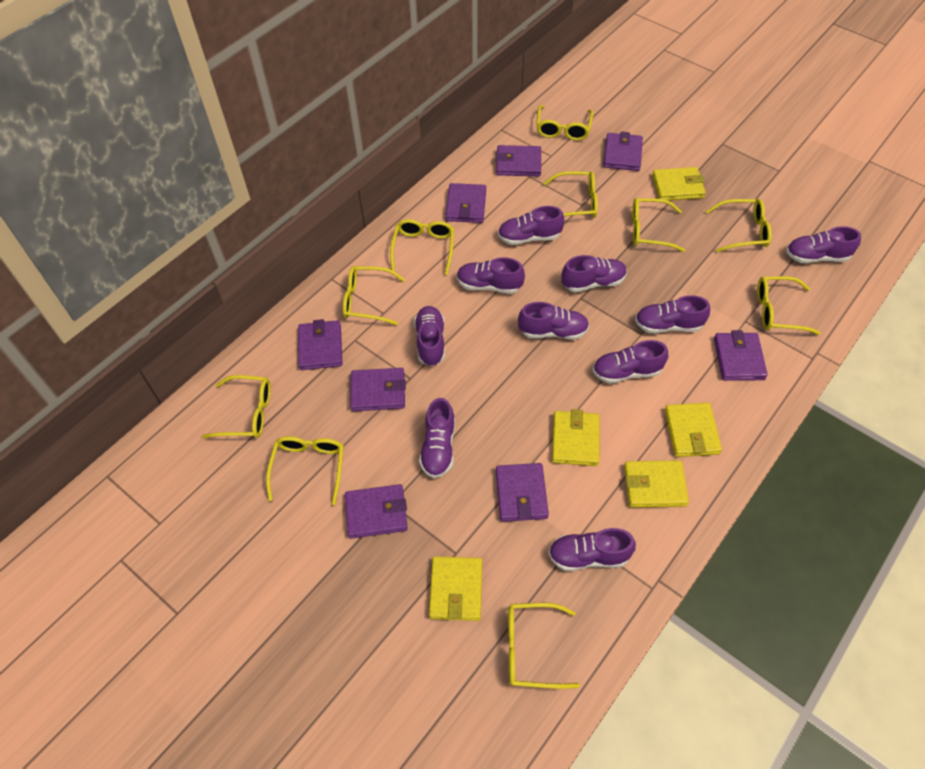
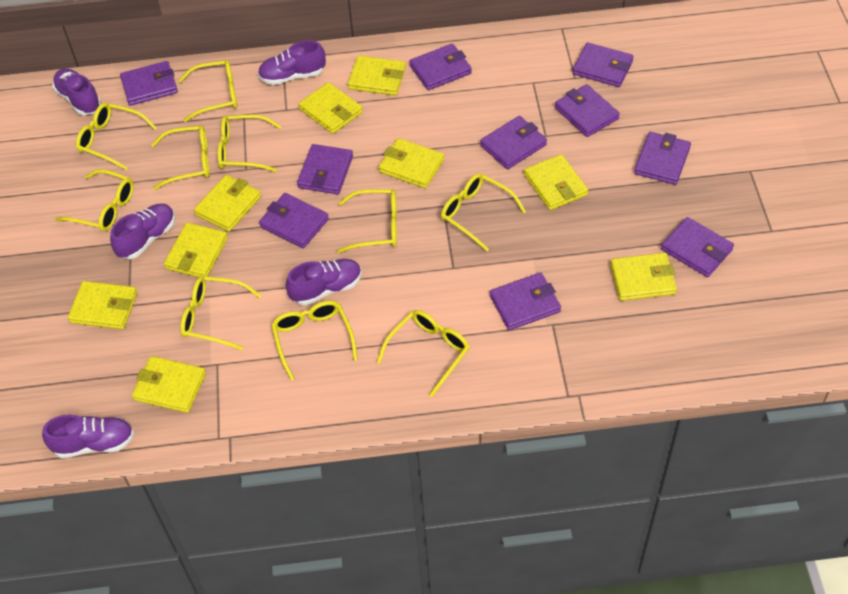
purple shoe: [414,306,445,366] [419,398,455,478] [457,257,525,294] [498,206,564,245] [518,302,589,339] [548,528,636,571] [561,255,627,292] [593,340,668,384] [635,295,710,333] [786,226,861,263] = 10 -> [42,414,134,458] [52,68,101,115] [110,204,175,259] [258,40,326,85] [286,259,362,305] = 5
purple wallet: [298,319,343,370] [345,484,408,539] [350,368,406,411] [445,183,486,223] [495,145,541,176] [496,463,549,522] [603,132,643,171] [714,330,768,381] = 8 -> [120,61,178,106] [259,193,329,248] [297,144,353,195] [409,43,472,90] [480,116,547,169] [490,272,561,330] [555,84,620,137] [573,42,634,87] [634,132,691,185] [661,217,734,277] = 10
yellow wallet: [429,556,482,621] [552,409,599,466] [624,460,689,508] [652,167,706,200] [665,403,722,457] = 5 -> [68,281,137,329] [132,356,206,413] [164,222,228,277] [194,175,261,232] [299,82,363,134] [348,56,406,96] [379,138,444,188] [524,154,588,210] [610,252,677,301] = 9

